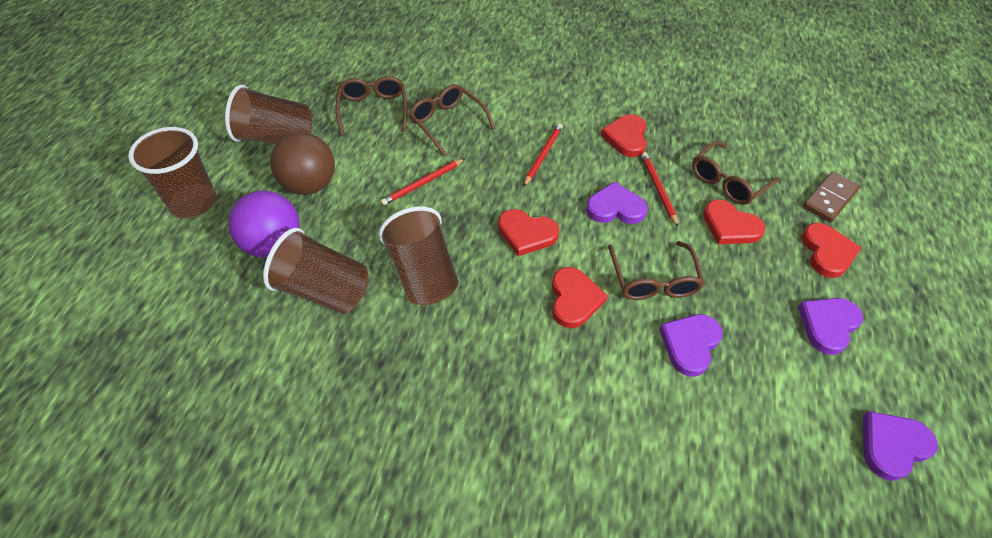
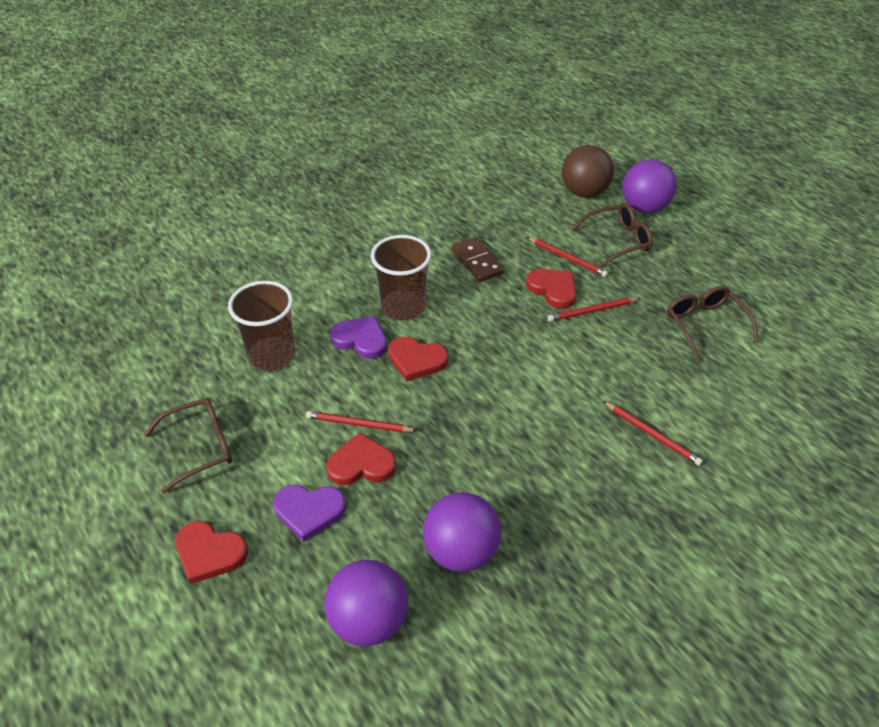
brown cup: [128,127,216,218] [225,85,312,144] [263,228,369,314] [378,206,458,305] = 4 -> [228,281,295,371] [371,235,432,321] = 2
brown glasses: [335,76,407,136] [409,84,495,155] [608,241,705,300] [692,141,780,205] = 4 -> [144,398,232,494] [572,203,653,267] [667,286,759,361] = 3
purple ball: [228,191,300,258] = 1 -> [324,560,408,646] [423,492,501,572] [622,159,676,213] = 3
purple heart: [586,181,648,224] [659,314,723,376] [798,298,863,355] [863,411,938,481] = 4 -> [273,485,346,542] [330,316,387,359] = 2
red heart: [498,209,559,256] [552,267,608,328] [601,114,647,157] [703,200,766,244] [802,223,862,278] = 5 -> [175,521,248,584] [326,433,396,485] [388,337,448,381] [526,269,576,309] = 4
red pencil: [381,159,465,206] [524,124,563,186] [642,152,678,227] = 3 -> [306,411,417,433] [527,237,608,277] [548,298,640,322] [603,401,703,466] = 4

